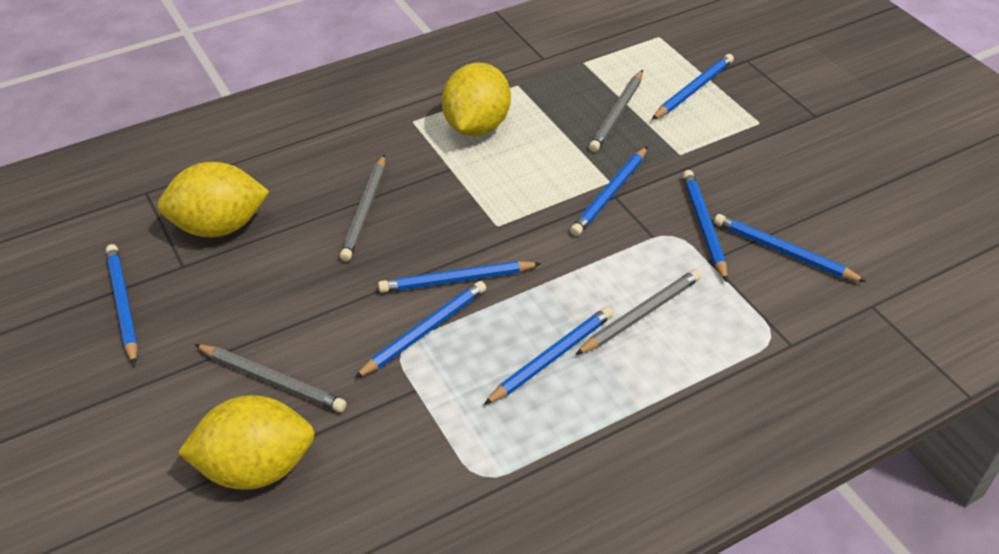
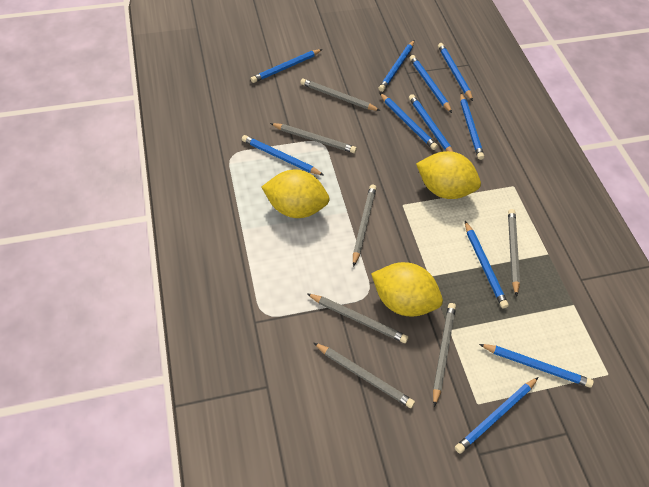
blue pencil: [106,244,138,365] [355,281,486,378] [378,261,541,293] [484,307,613,405] [570,146,648,236] [652,54,734,120] [683,170,728,282] [714,214,866,282] = 8 -> [242,135,323,175] [251,49,323,83] [379,40,415,92] [380,93,438,150] [409,94,453,152] [410,55,452,113] [438,43,473,101] [455,377,538,454] [460,93,484,160] [465,221,509,308] [479,344,594,388] = 11
grey pencil: [194,344,347,412] [340,154,385,261] [575,269,701,355] [589,70,643,152] = 4 -> [270,123,357,153] [300,78,381,111] [307,294,408,343] [314,343,415,408] [353,185,376,267] [433,303,456,407] [508,209,520,297] = 7

